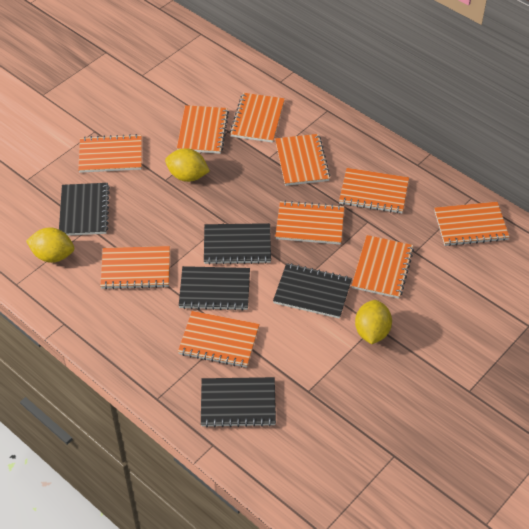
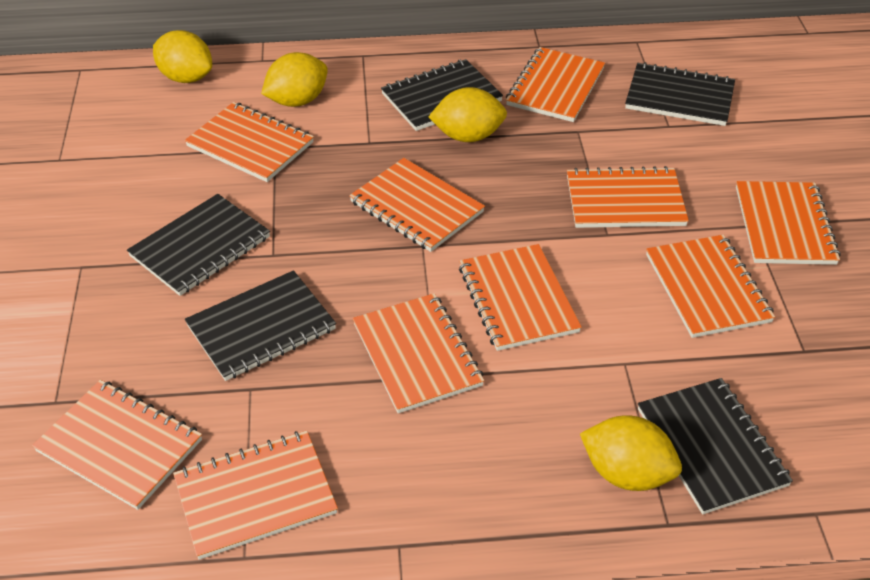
yellow lemon: [26,227,74,263] [165,148,210,182] [355,300,392,344] = 3 -> [153,30,212,83] [261,52,328,107] [428,87,507,142] [580,415,682,491] = 4

